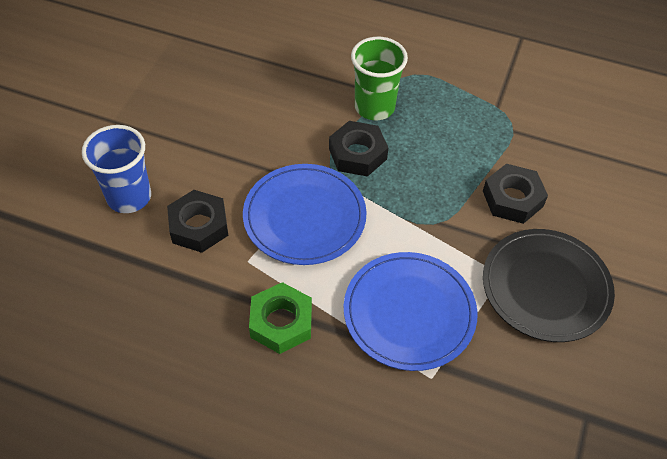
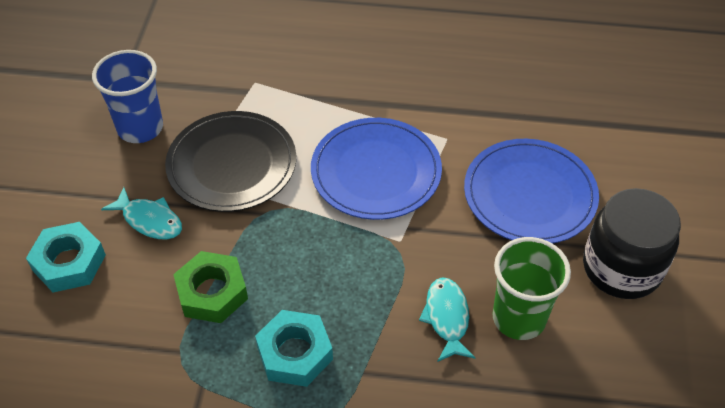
black jar: none = 0 -> [583,188,681,299] = 1
black nut: [167,190,228,253] [329,121,388,177] [483,164,548,224] = 3 -> none = 0
turquoise fish: none = 0 -> [101,187,182,240] [419,277,476,362] = 2
turquoise nut: none = 0 -> [26,222,106,292] [255,310,333,387] = 2

